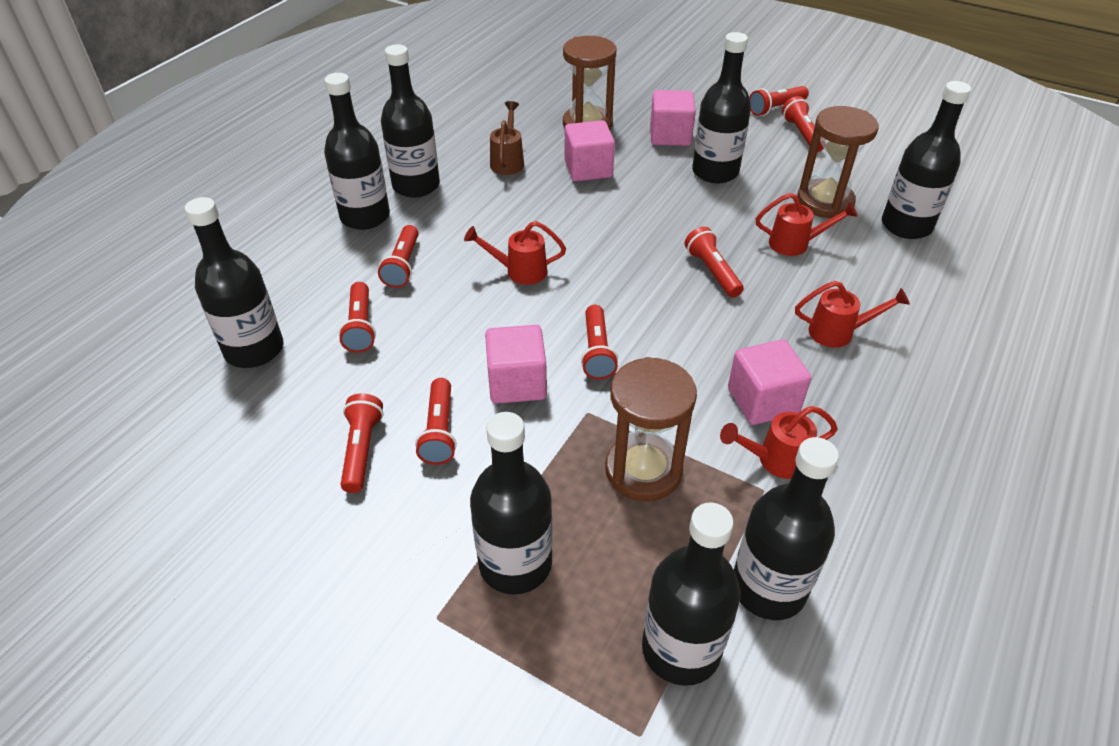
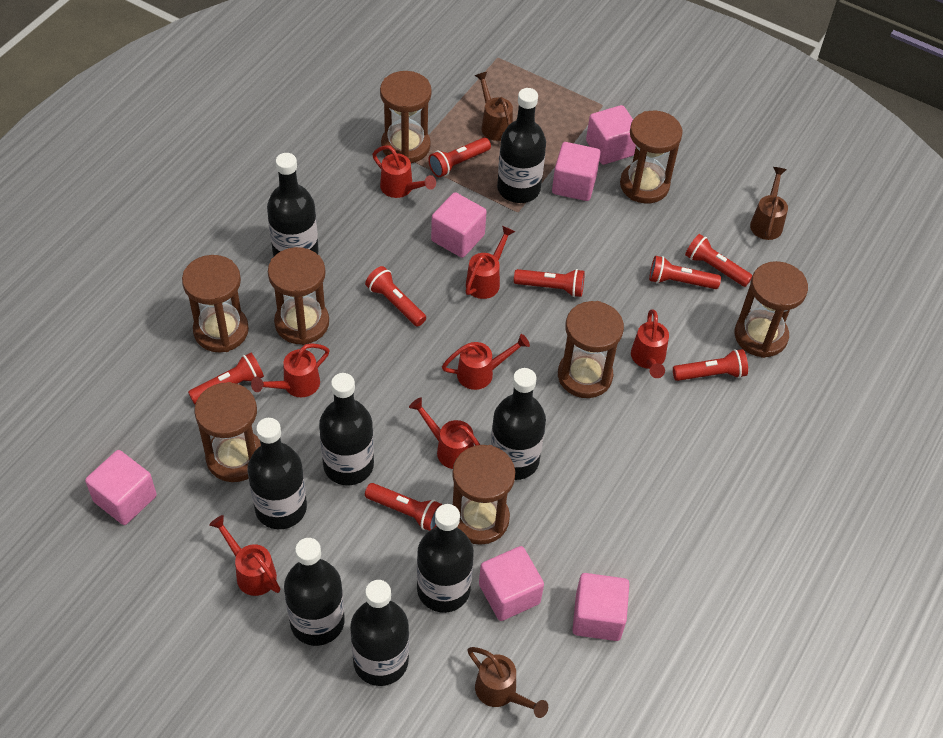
brown hourglass: [563,36,616,130] [605,357,697,501] [797,106,878,218] = 3 -> [182,255,249,352] [195,382,261,482] [268,247,329,345] [380,71,432,163] [452,445,515,545] [558,301,624,398] [620,111,683,203] [734,261,808,358] = 8
brown watering can: [490,101,524,175] = 1 -> [467,647,548,718] [475,72,513,141] [750,167,788,240] = 3
pink cube: [485,325,547,404] [565,120,615,182] [650,90,696,146] [728,339,811,425] = 4 -> [85,450,157,525] [431,192,487,258] [479,546,544,621] [552,142,601,201] [572,573,629,641] [586,105,636,165] = 6
red watering can: [464,221,566,285] [720,406,838,479] [755,193,858,256] [795,281,910,348] = 4 -> [209,515,280,596] [251,343,329,397] [372,145,436,198] [409,397,480,469] [442,334,530,390] [466,226,515,299] [631,310,669,378] = 7

